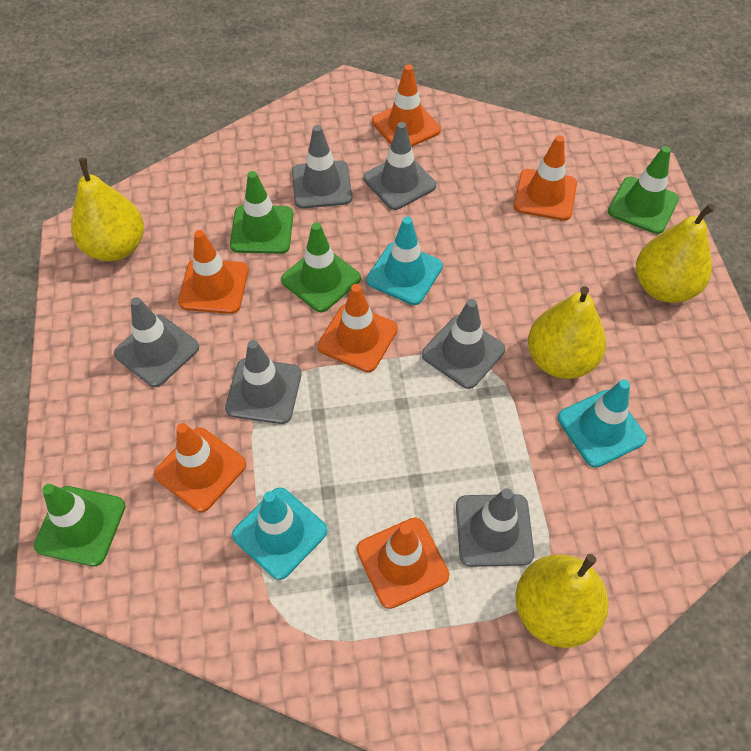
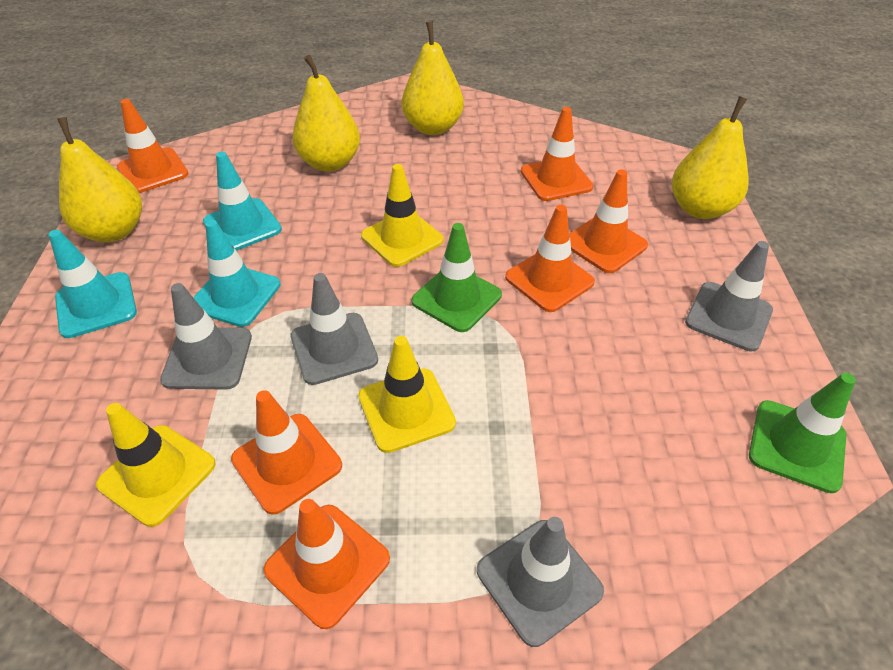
green traffic cone: [34,484,125,566] [230,171,293,254] [281,223,361,312] [608,146,679,234] = 4 -> [412,223,502,332] [749,373,856,493] = 2
grey traffic cone: [114,297,199,387] [225,340,301,424] [292,125,352,209] [364,122,436,210] [422,299,505,389] [456,488,534,567] = 6 -> [160,283,252,390] [291,273,378,385] [477,517,604,647] [685,241,773,351] = 4
yellow traffic cone: none = 0 -> [96,403,216,527] [358,336,456,453] [361,164,444,267] = 3

